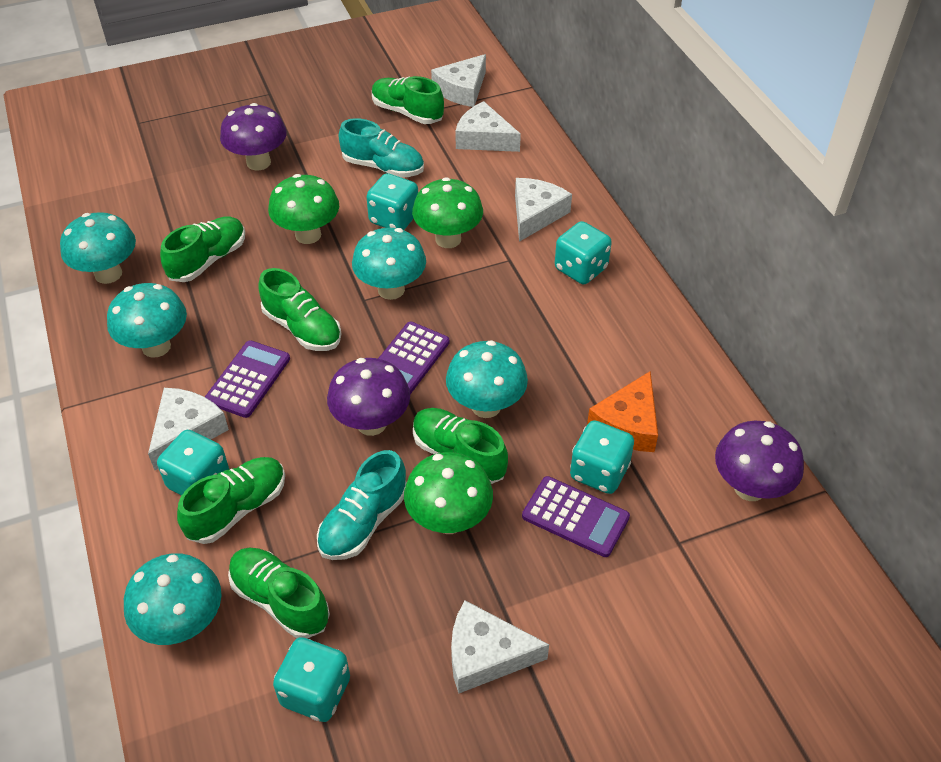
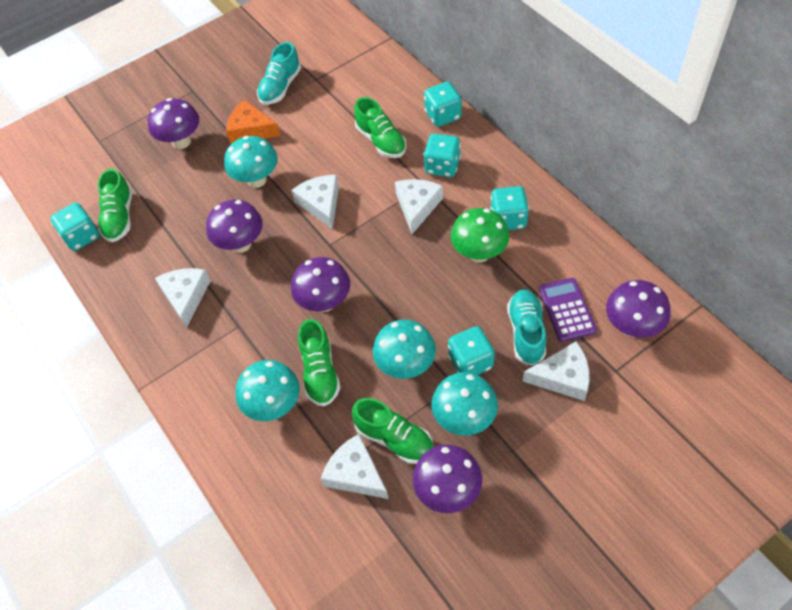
green mushroom: [268,174,339,244] [404,452,493,534] [412,177,483,248] = 3 -> [451,208,509,263] = 1
green shoe: [160,216,245,282] [177,457,285,544] [228,547,330,639] [258,268,342,351] [372,76,444,124] [413,408,508,484] = 6 -> [98,168,132,242] [298,319,340,406] [352,398,434,464] [354,97,406,158] = 4
purple calculator: [205,340,290,418] [378,322,449,394] [522,476,630,557] = 3 -> [539,278,597,342] = 1
purple mushroom: [220,103,287,171] [327,358,410,436] [715,421,804,501] = 3 -> [148,98,199,149] [206,200,263,253] [291,257,350,312] [413,445,482,513] [606,280,671,338] = 5
turquoise mushroom: [60,212,136,284] [107,283,187,358] [124,553,222,645] [352,228,426,300] [446,340,528,418] = 5 -> [224,136,278,188] [236,360,300,421] [373,320,436,379] [432,372,498,436] = 4

